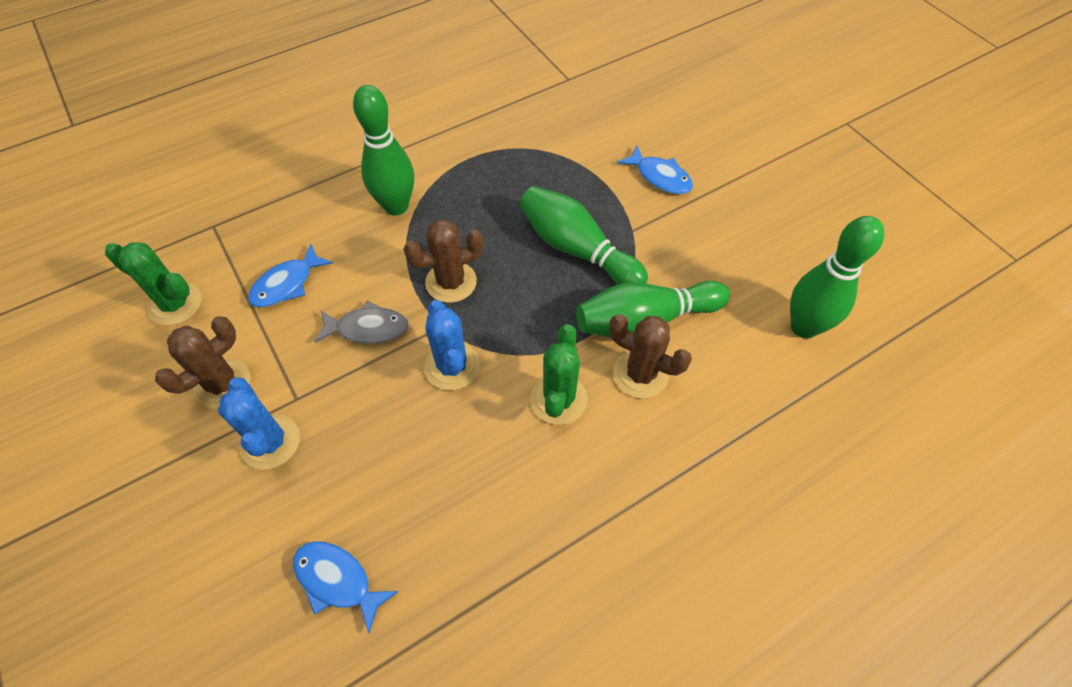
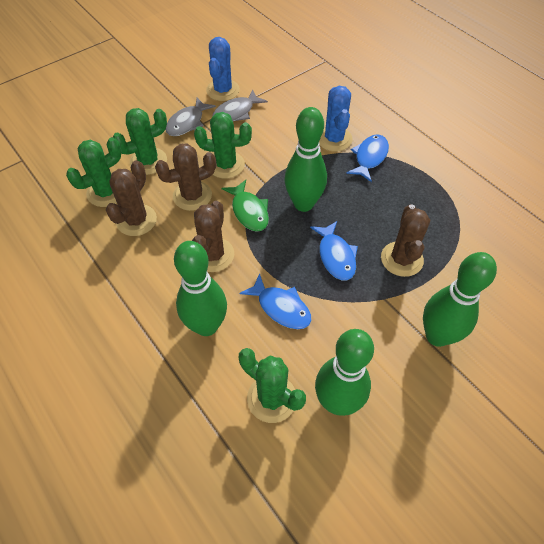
brown cactus: [155,316,251,409] [403,219,484,303] [609,314,692,399] = 3 -> [106,160,157,236] [155,143,216,211] [192,201,234,272] [381,204,430,277] = 4
green cactus: [105,242,202,326] [531,324,588,425] = 2 -> [66,137,122,207] [113,108,167,175] [194,112,252,179] [239,348,306,423] = 4
green fish: none = 0 -> [222,180,269,232] = 1
grey fish: [314,301,409,344] = 1 -> [166,97,216,136] [212,89,268,121] = 2

